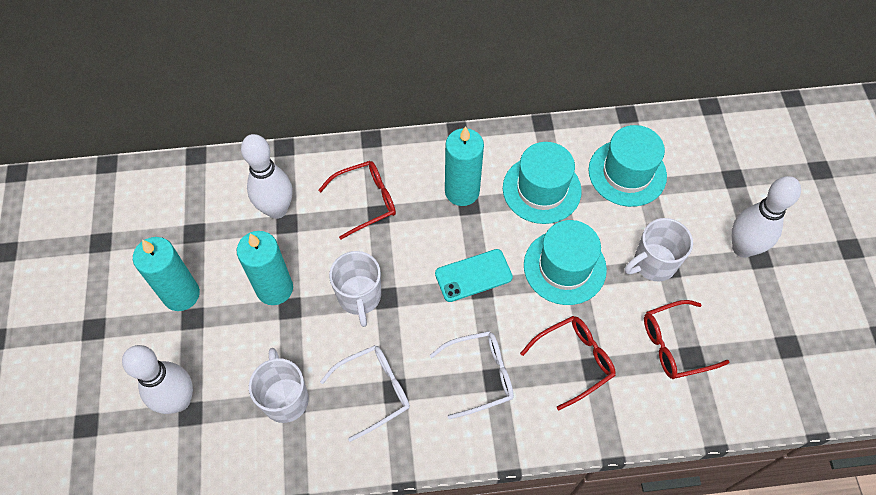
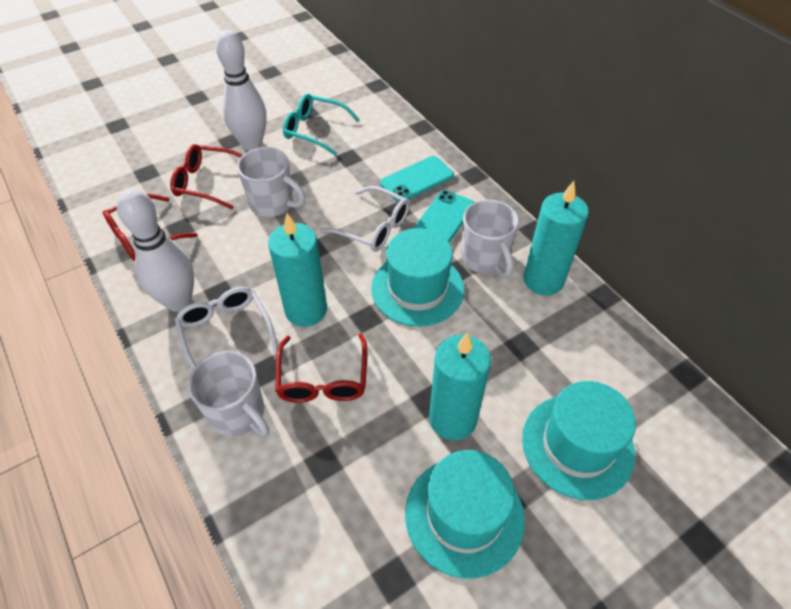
turquoise glasses: none = 0 -> [283,94,360,156] = 1
turquoise phone: [435,249,513,302] = 1 -> [380,156,454,202] [413,190,474,243] = 2
white bowling pin: [122,345,193,414] [241,134,292,219] [732,176,801,258] = 3 -> [117,189,194,312] [216,30,267,151] = 2

